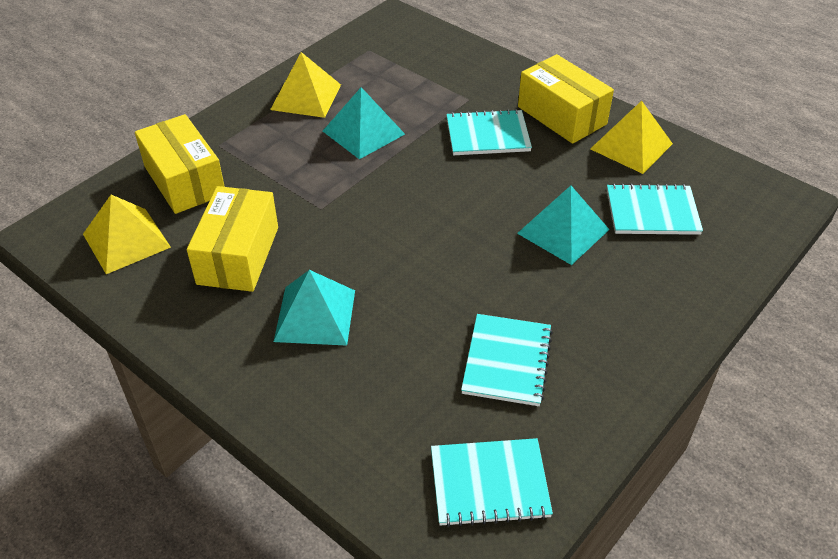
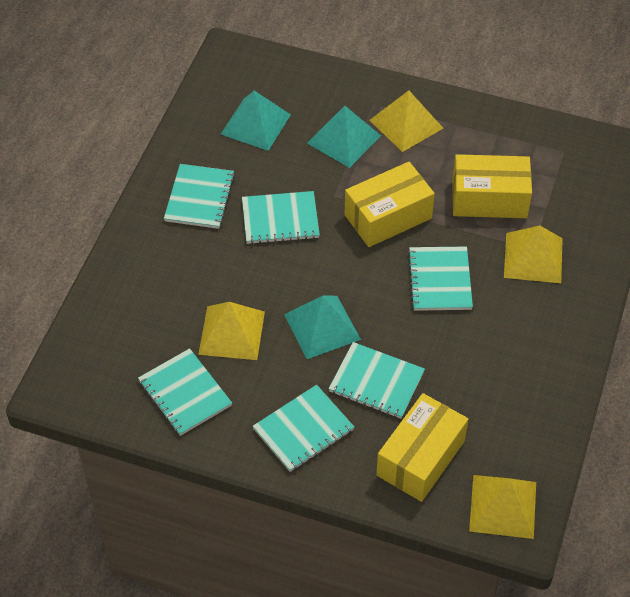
turquoise notebook: [431,438,553,527] [446,109,532,155] [461,314,553,406] [607,183,703,235] = 4 -> [138,348,232,436] [164,164,235,229] [242,191,320,244] [253,385,354,472] [329,342,425,419] [408,246,473,311] = 6
yellow pyramid: [83,195,171,274] [270,52,341,118] [590,101,673,174] = 3 -> [198,302,265,360] [370,91,443,152] [469,475,536,539] [504,226,563,283] = 4

